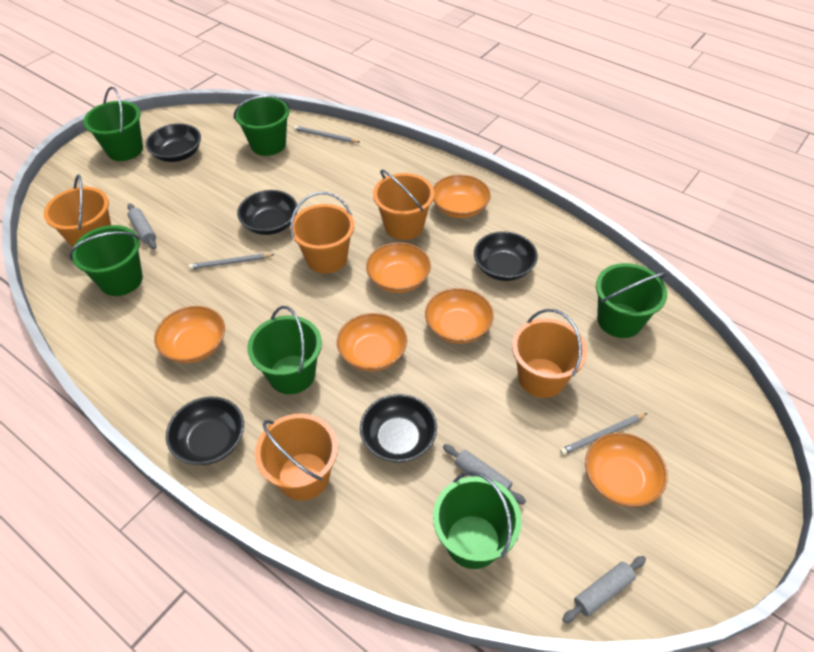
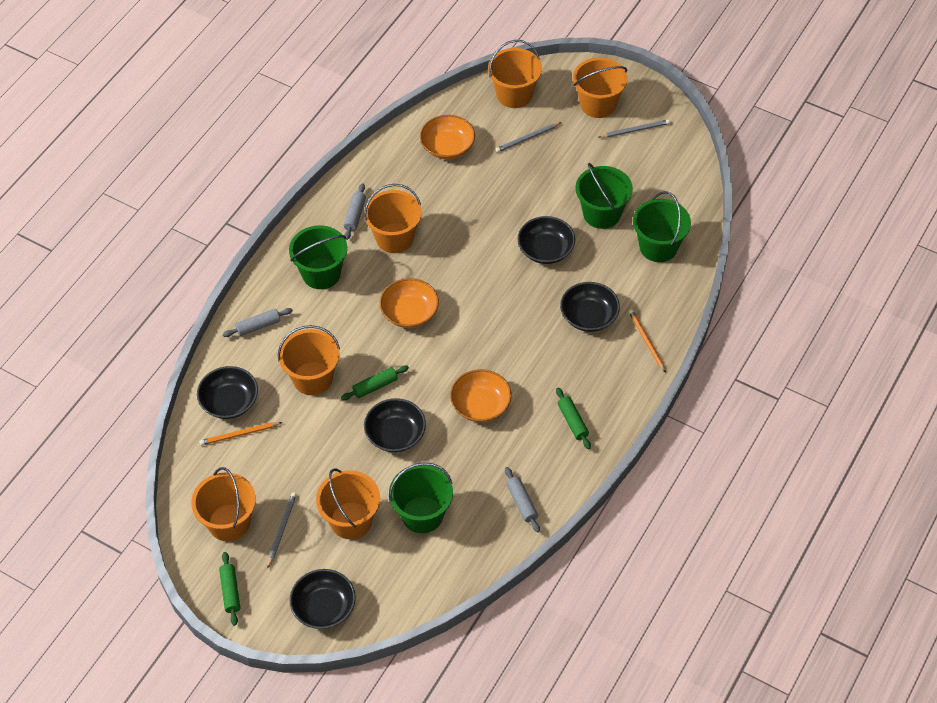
green bucket: [69,225,143,296] [84,87,143,161] [234,95,290,156] [247,306,322,394] [433,471,522,569] [596,263,667,338] = 6 -> [289,225,347,289] [389,462,453,533] [575,163,633,229] [633,191,691,262] = 4
green rolling pin: none = 0 -> [219,552,240,626] [341,365,409,400] [556,388,591,449] = 3
orange bowl: [154,306,225,363] [337,313,407,371] [366,242,431,293] [425,288,494,344] [433,174,491,218] [585,433,668,507] = 6 -> [380,278,439,328] [420,115,475,159] [450,369,512,422] = 3
orange bucket: [44,174,111,248] [255,414,338,501] [290,192,354,273] [373,169,434,240] [512,309,587,398] = 5 -> [191,467,256,542] [278,325,340,395] [316,468,380,539] [364,184,422,253] [488,40,542,108] [573,58,628,118] = 6
orange pencil: none = 0 -> [200,422,282,445] [629,309,666,373] = 2

